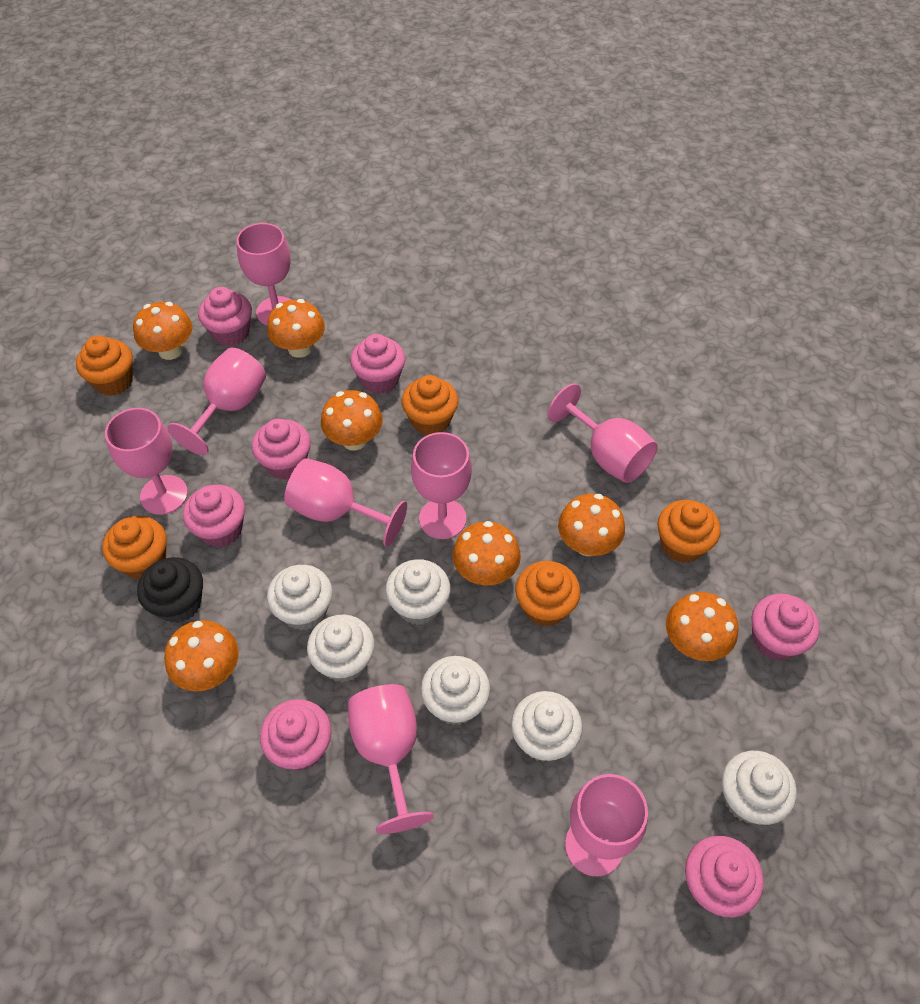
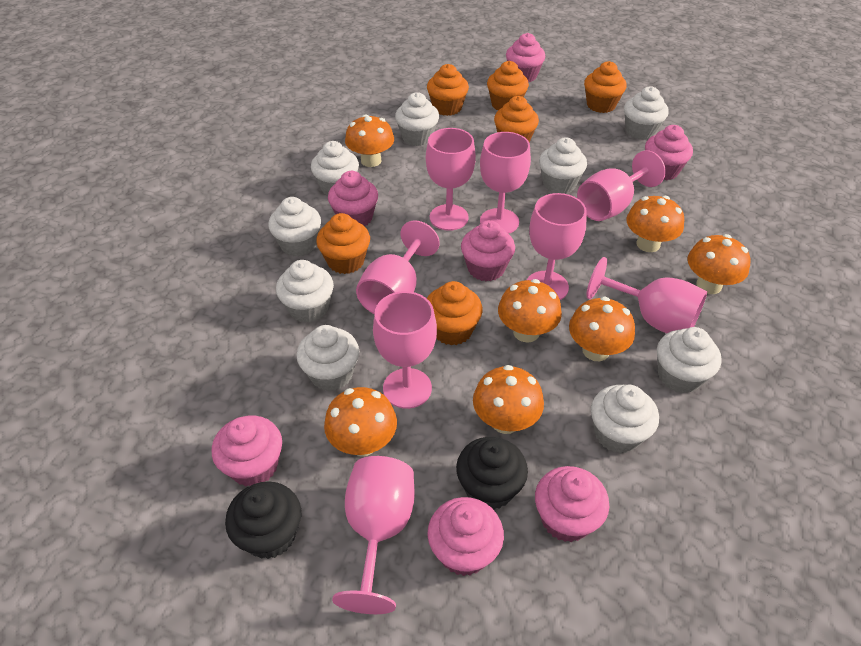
black cupcake: [137,557,203,623] = 1 -> [225,481,301,559] [456,437,528,510] = 2
orange cupcake: [76,336,133,396] [102,516,167,580] [402,375,458,435] [515,561,581,627] [657,500,721,563] = 5 -> [316,213,370,274] [427,64,469,116] [427,281,483,345] [487,61,529,110] [494,96,539,142] [584,61,627,113] = 6
white cupcake: [267,565,333,630] [307,615,375,682] [385,559,451,625] [421,656,490,725] [511,691,582,762] [722,751,797,825] = 6 -> [268,197,321,257] [276,260,334,323] [297,325,359,391] [311,141,359,196] [395,92,439,146] [539,137,587,194] [591,385,659,453] [624,87,669,140] [657,327,722,393] = 9

